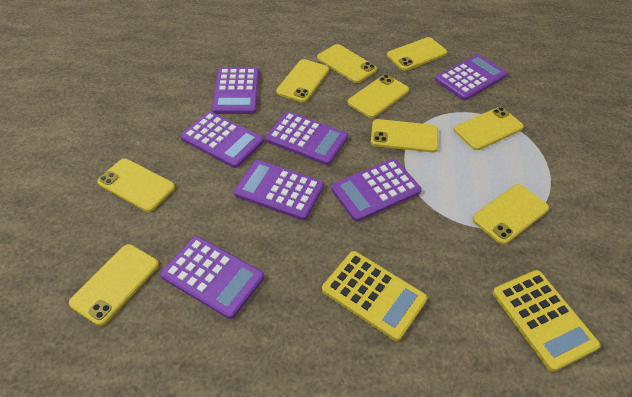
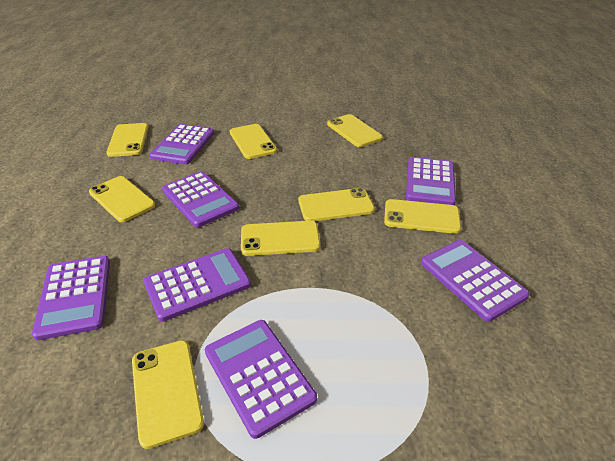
yellow calculator: [322,251,427,341] [493,270,600,372] = 2 -> none = 0
yellow phone: [69,244,159,326] [97,159,175,212] [276,59,329,103] [317,44,377,83] [348,75,409,118] [371,119,438,153] [387,37,447,71] [454,107,524,150] [472,184,549,245] = 9 -> [89,176,155,222] [107,123,148,157] [132,340,204,449] [230,124,277,159] [241,221,320,256] [298,188,375,221] [327,114,383,147] [384,199,461,234] = 8

